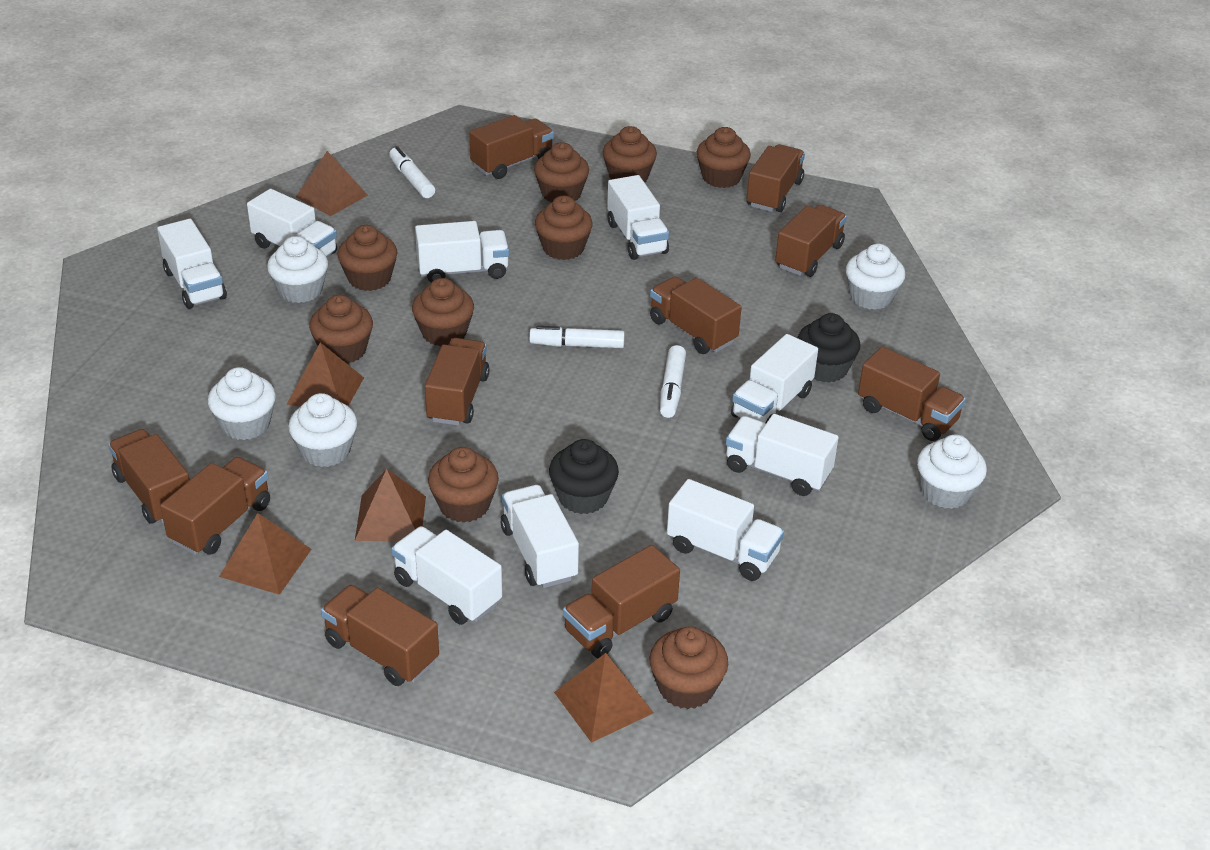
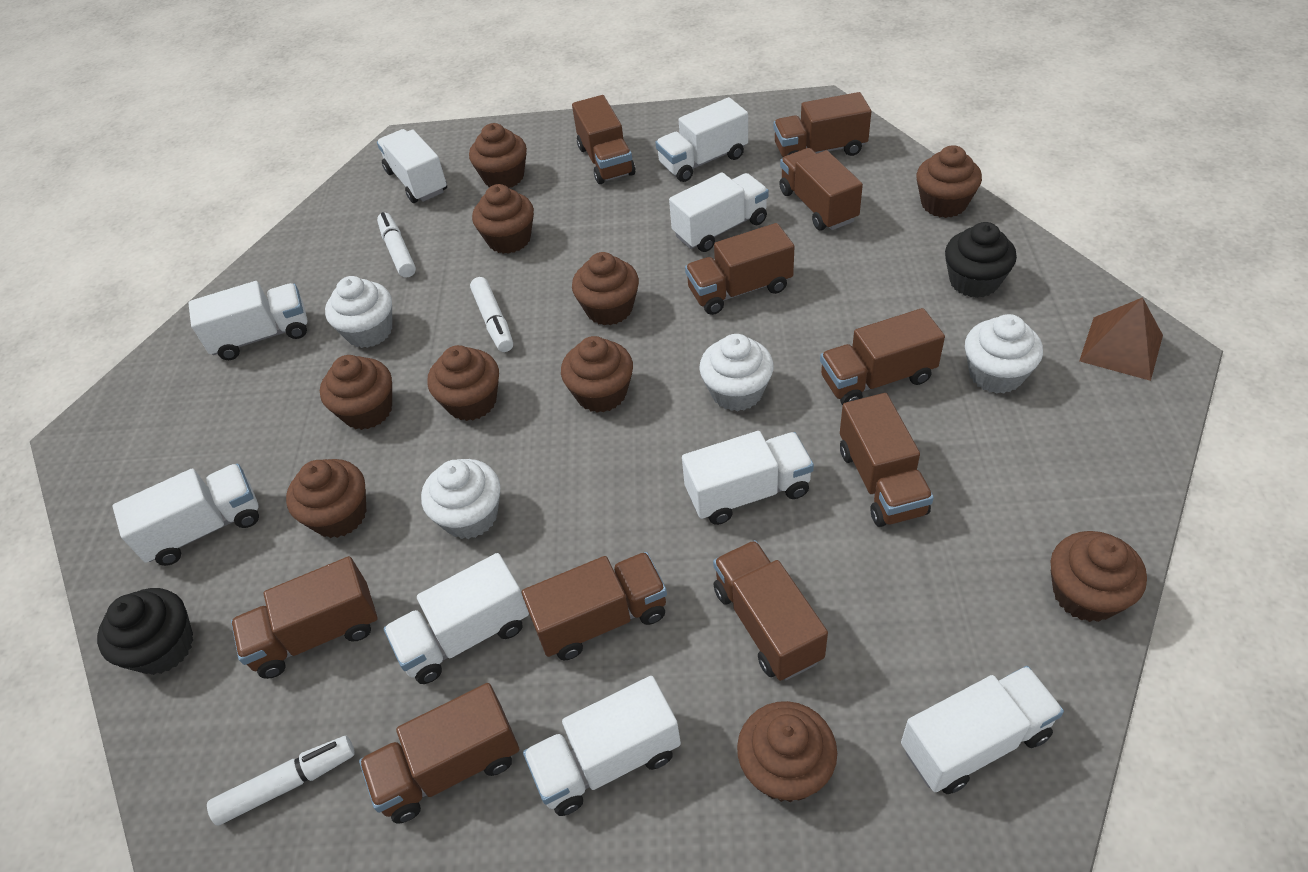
brown cupcake: [309,295,373,364] [337,225,398,291] [412,278,474,346] [428,447,499,523] [534,142,589,203] [535,195,593,260] [603,126,657,182] [649,626,728,709] [697,127,751,188] = 9 -> [286,459,366,538] [320,355,392,430] [427,345,499,421] [469,123,527,188] [472,184,534,254] [561,336,633,413] [572,252,639,325] [737,701,837,802] [916,145,982,218] [1050,531,1147,622] = 10
brown pyramid: [219,513,312,595] [287,342,364,407] [296,151,368,216] [355,469,426,541] [554,653,654,743] = 5 -> [1079,297,1163,381] = 1
white cupcake: [208,367,276,440] [267,236,328,303] [288,393,357,467] [846,244,906,310] [917,435,987,509] = 5 -> [325,276,392,348] [421,459,500,539] [699,334,774,411] [965,314,1043,394] = 4

